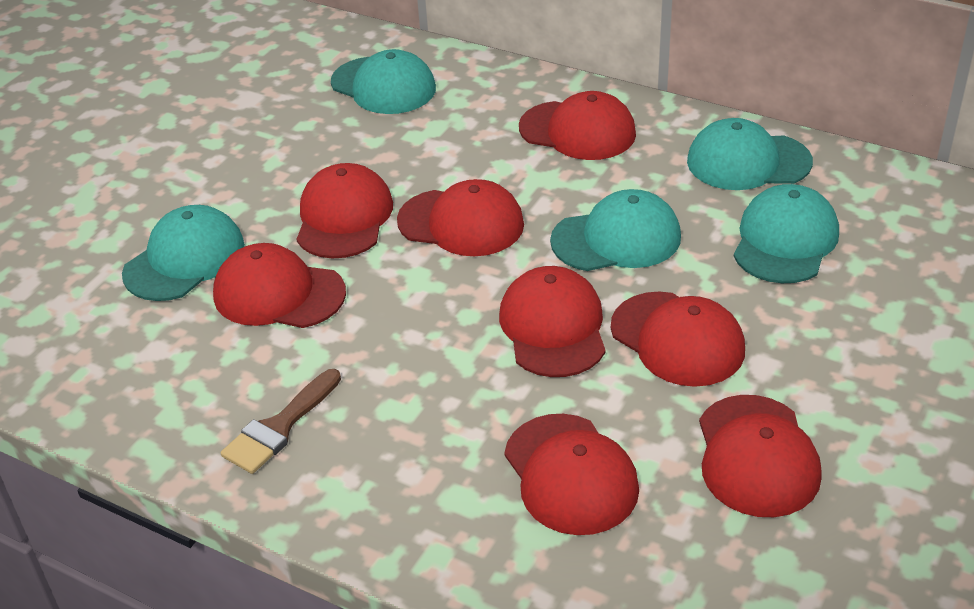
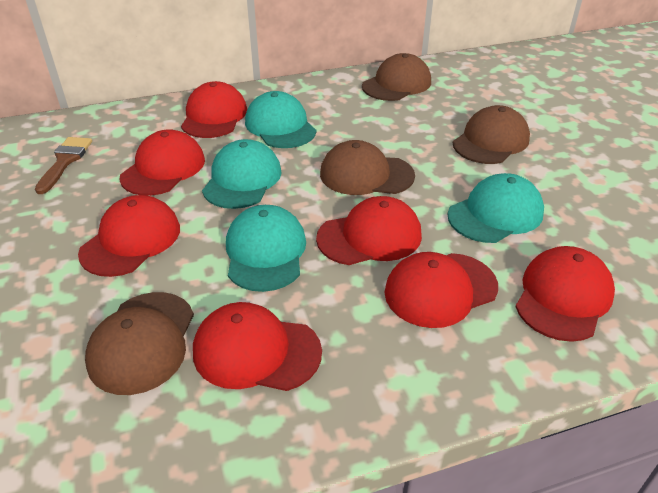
brown cap: none = 0 -> [85,292,194,395] [320,140,415,195] [362,53,431,101] [453,105,530,164] = 4
red cap: [213,243,346,328] [296,163,393,258] [397,179,524,256] [499,266,605,377] [504,414,639,535] [519,91,636,160] [611,291,745,387] [699,395,822,517] = 8 -> [78,195,180,277] [119,129,205,196] [181,81,247,138] [193,302,322,391] [316,196,422,265] [384,252,498,328] [515,246,615,342] = 7
turquoise cap: [122,205,245,301] [331,49,436,114] [550,189,681,271] [687,118,813,190] [734,184,839,283] = 5 -> [202,139,281,209] [226,205,306,292] [245,91,316,148] [448,173,544,243] = 4

